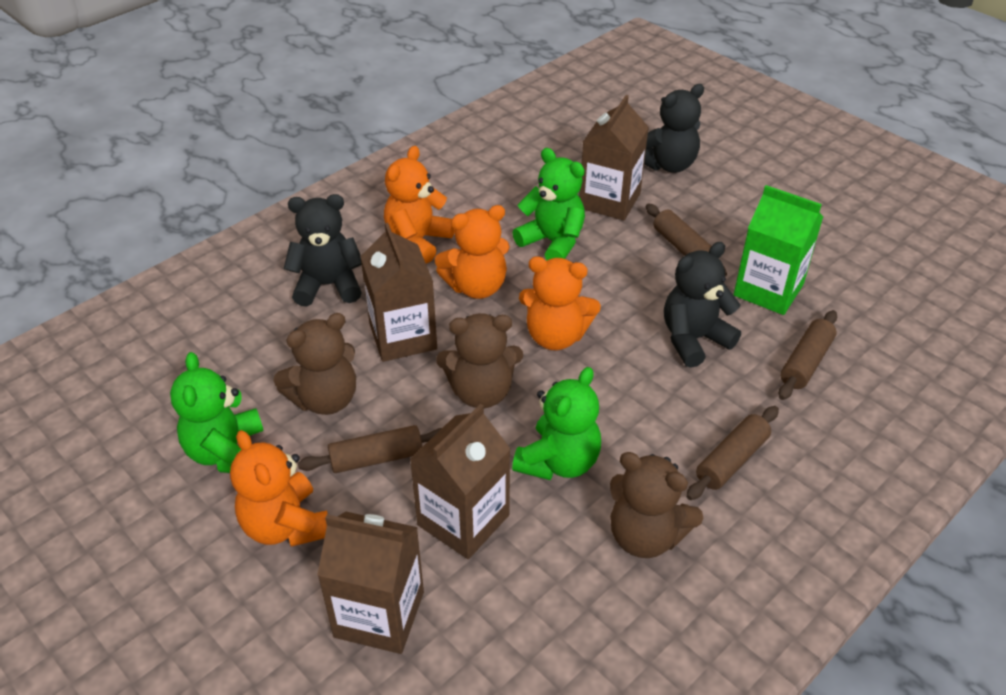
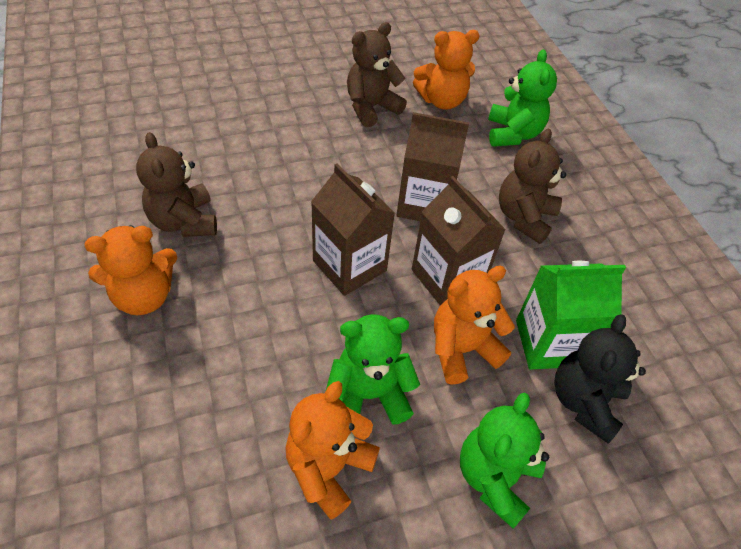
black teddy bear: [284,194,362,307] [644,84,704,173] [664,242,741,368] = 3 -> [554,314,646,444] = 1
brown carton: [317,511,424,654] [360,223,437,362] [410,404,510,559] [579,95,649,220] = 4 -> [311,163,395,296] [396,112,469,221] [412,176,506,305] = 3
brown rolling pin: [298,425,442,473] [646,204,727,276] [686,406,779,500] [778,310,837,400] = 4 -> none = 0

